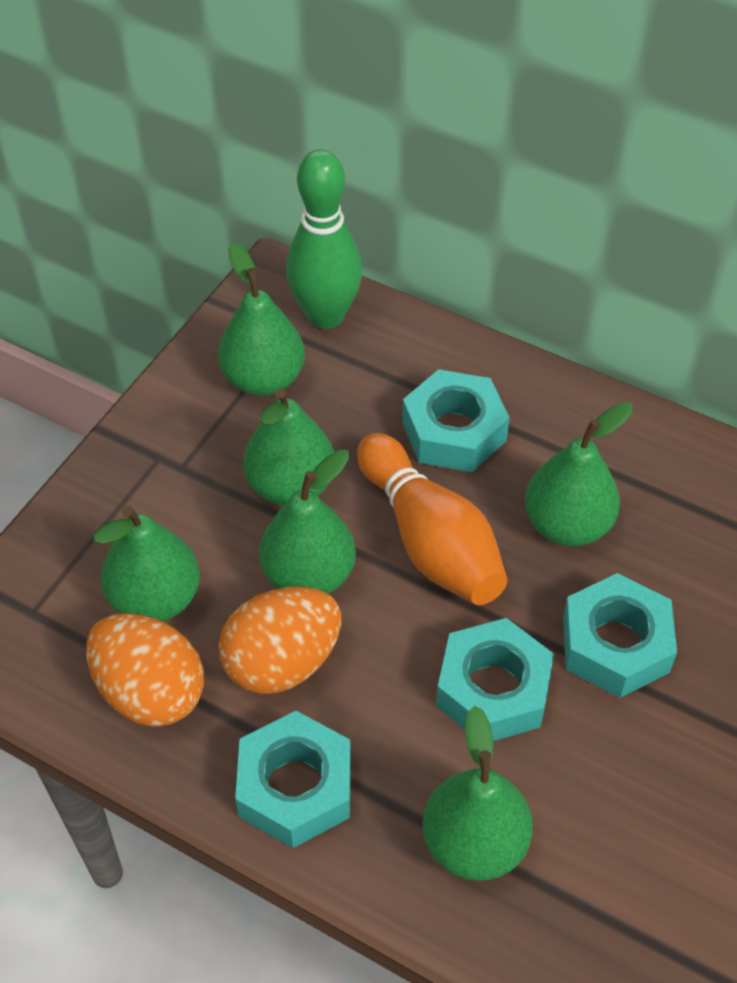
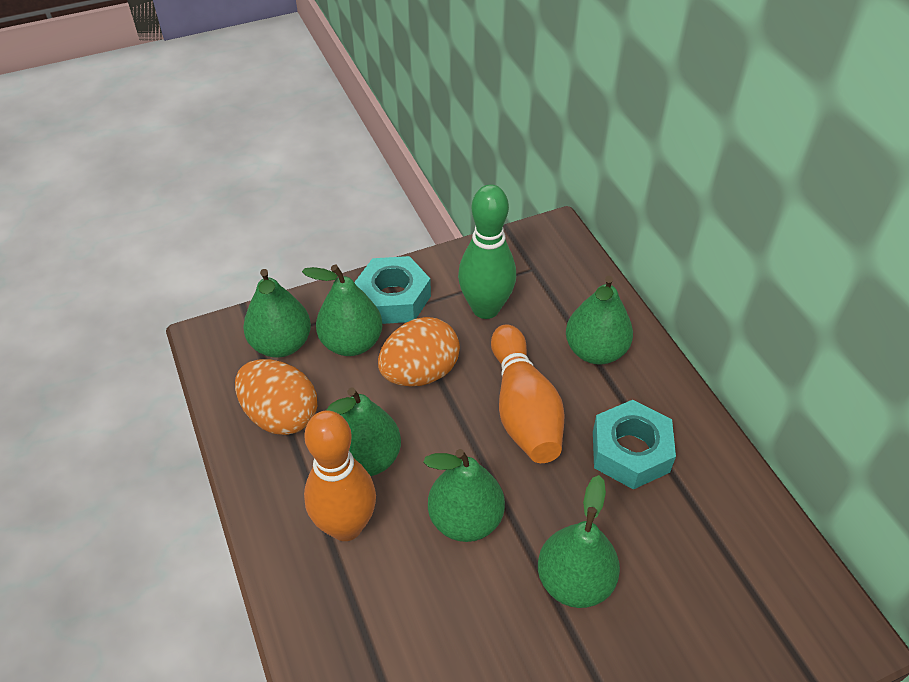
orange bowling pin: [357,433,507,605] = 1 -> [304,410,376,541] [491,324,565,463] = 2
turquoise nut: [235,711,351,848] [402,369,510,472] [436,618,554,741] [563,573,677,698] = 4 -> [354,256,431,324] [593,400,676,489] = 2

